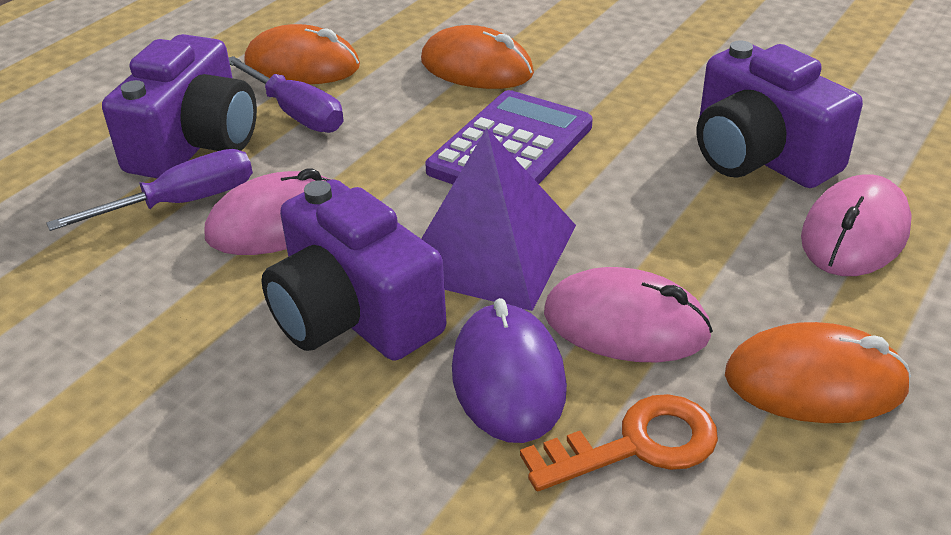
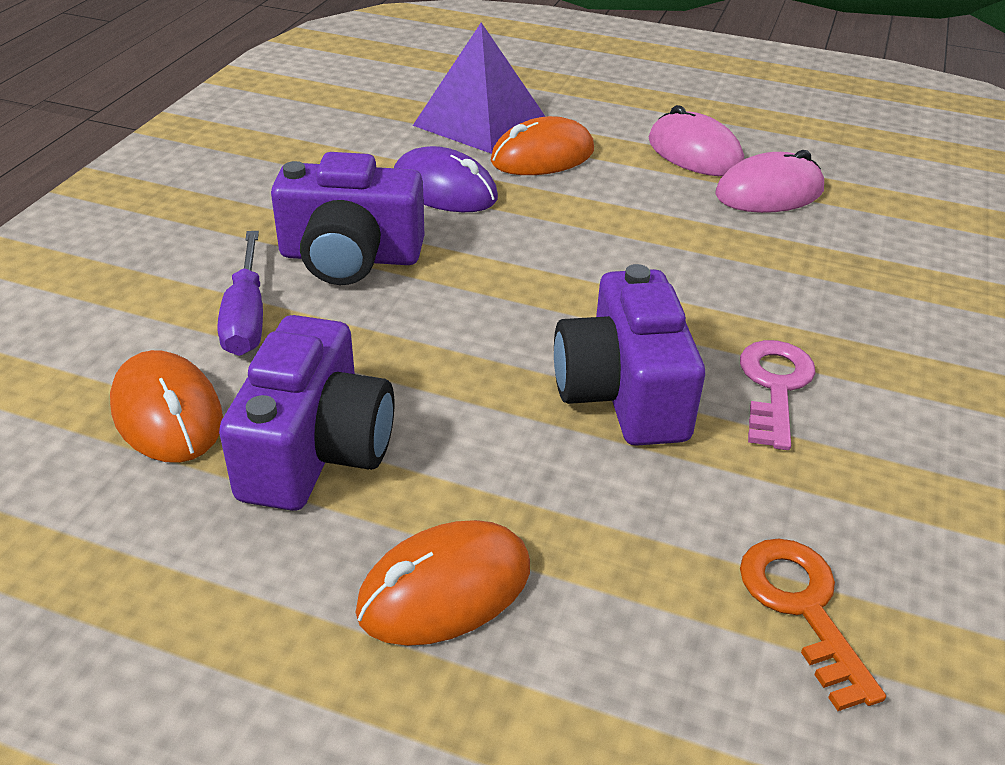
pink key: none = 0 -> [740,340,816,450] = 1
pink mouse: [205,168,331,255] [544,267,713,362] [801,174,912,276] = 3 -> [649,105,744,176] [715,150,824,213] = 2
purple calculator: [425,90,593,184] = 1 -> none = 0
purple screwdriver: [47,149,253,231] [229,56,344,133] = 2 -> [217,231,263,356] = 1

